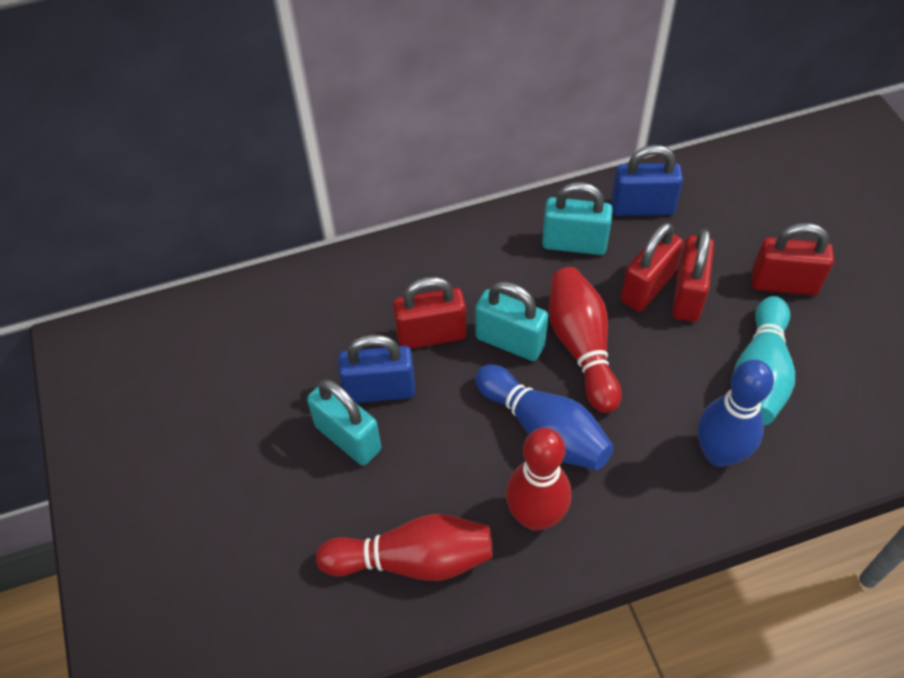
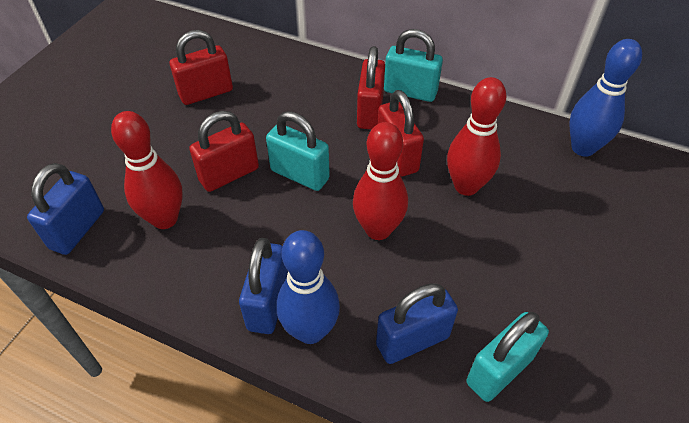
blue padlock: [338,334,415,403] [611,145,683,216] = 2 -> [27,163,104,255] [239,238,288,334] [376,283,458,364] = 3
turquoise bowling pin: [734,296,795,425] = 1 -> none = 0

